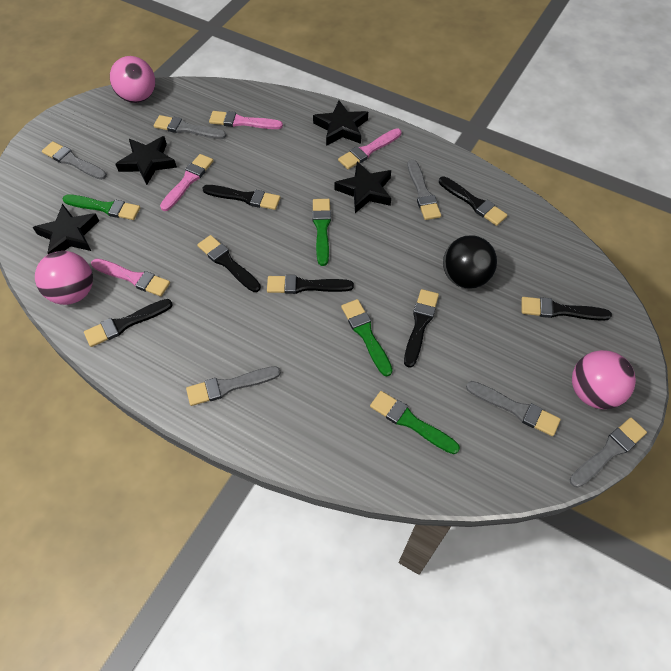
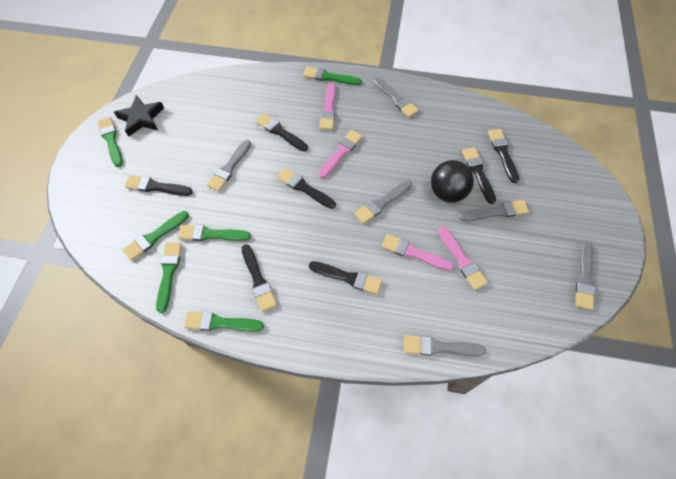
black star: [33,204,99,254] [115,136,177,185] [313,101,368,146] [334,161,391,213] = 4 -> [114,95,164,137] = 1
green brush: [62,195,140,220] [312,199,331,266] [341,299,393,376] [370,391,460,454] = 4 -> [97,117,123,167] [122,211,189,261] [156,242,182,313] [178,225,251,241] [184,311,264,331] [303,67,362,85] = 6
pink ball: [35,251,93,305] [110,56,155,103] [572,350,636,409] = 3 -> none = 0

